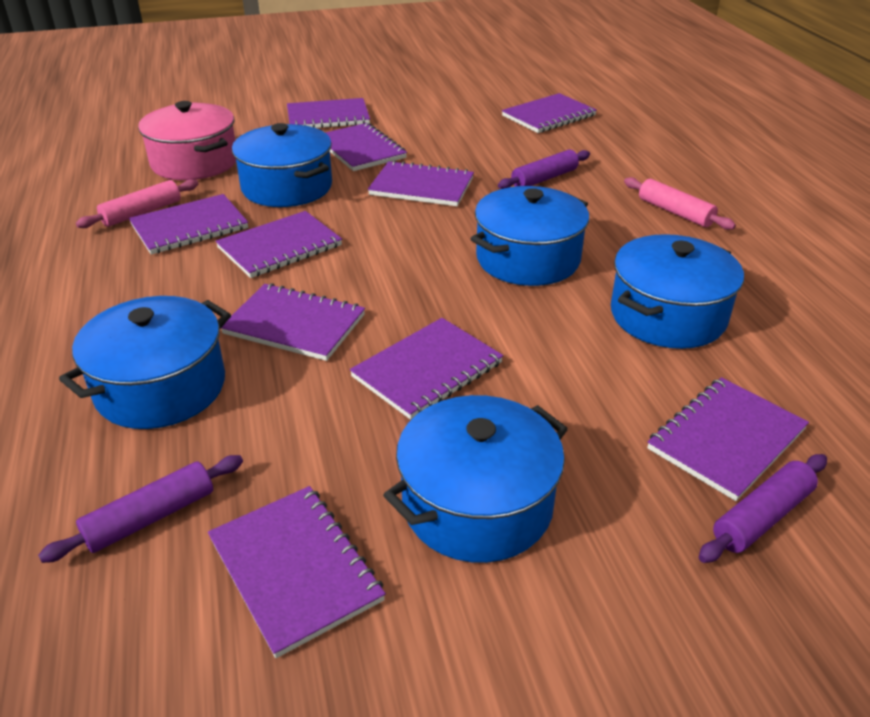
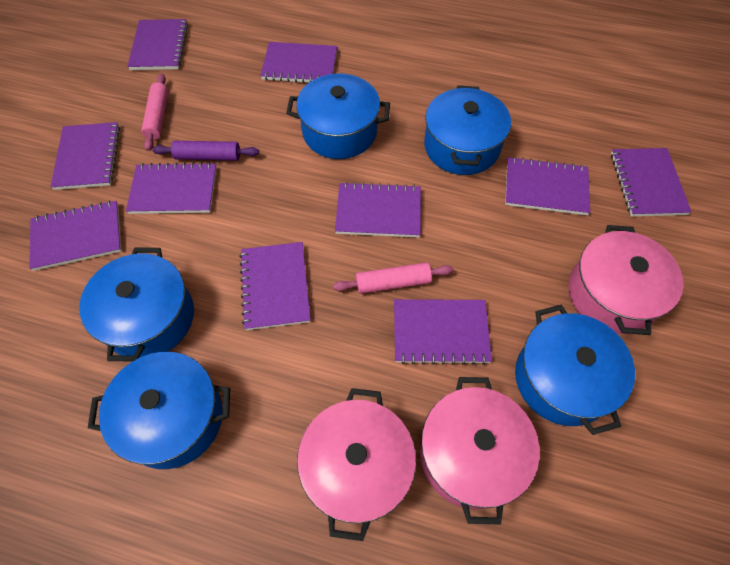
pink pot: [138,101,236,180] = 1 -> [297,388,416,541] [420,377,540,525] [569,225,683,335] = 3
purple rolling pin: [38,455,243,563] [498,150,590,189] [699,454,827,563] = 3 -> [152,141,259,161] = 1

